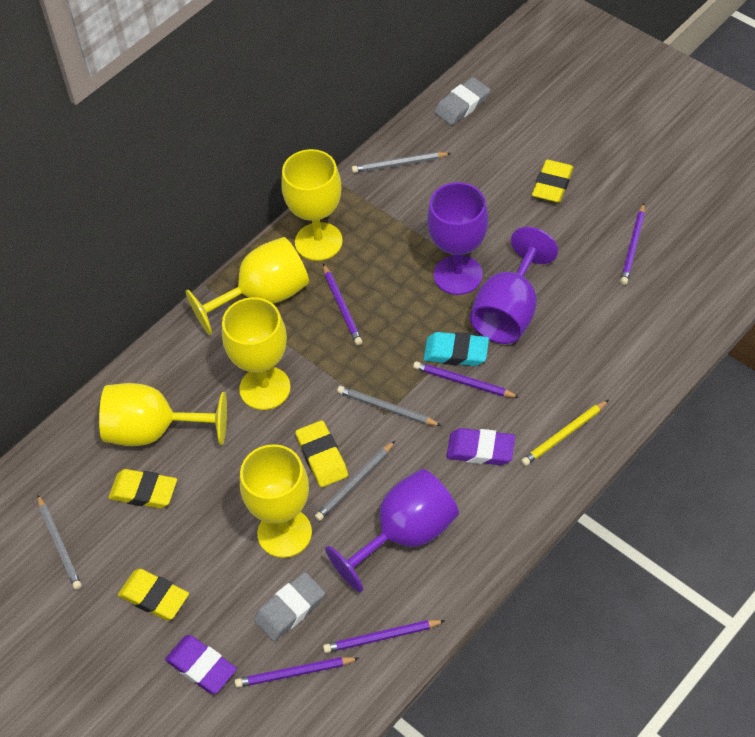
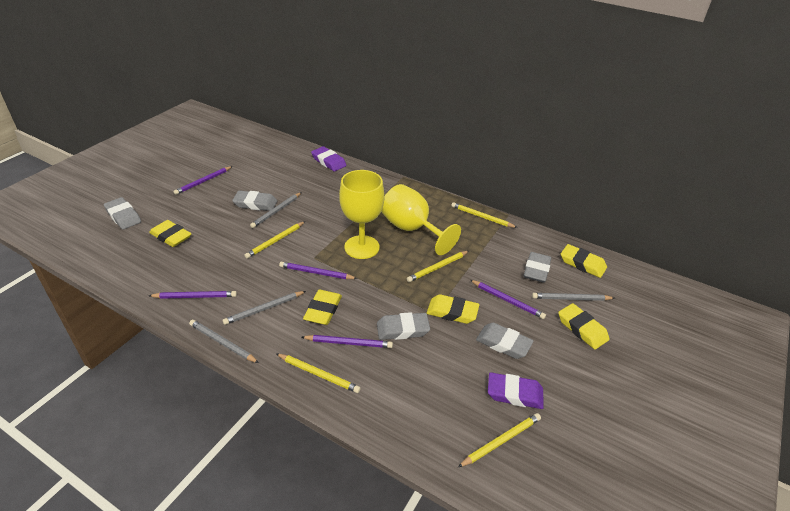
grey eraser: [254,572,325,641] [434,77,490,125] = 2 -> [104,197,141,229] [232,191,277,211] [377,312,430,340] [476,323,534,359] [524,252,551,283] = 5
purple goblet: [325,469,459,592] [427,182,488,295] [470,227,558,344] = 3 -> none = 0
turquoise eraser: [424,332,489,366] = 1 -> none = 0
yellow eraser: [108,469,177,509] [118,569,189,620] [296,420,348,487] [532,160,574,203] = 4 -> [149,220,192,247] [303,290,342,325] [427,294,479,324] [558,303,609,349] [561,244,607,278] = 5
yellow goblet: [99,383,227,446] [185,237,309,335] [222,297,291,410] [240,444,312,558] [281,149,343,261] = 5 -> [339,170,384,259] [381,184,461,255] = 2
yellow pencil: [521,400,609,466] = 1 -> [244,221,306,259] [276,353,361,393] [407,251,469,282] [451,202,517,228] [458,413,541,467] = 5

